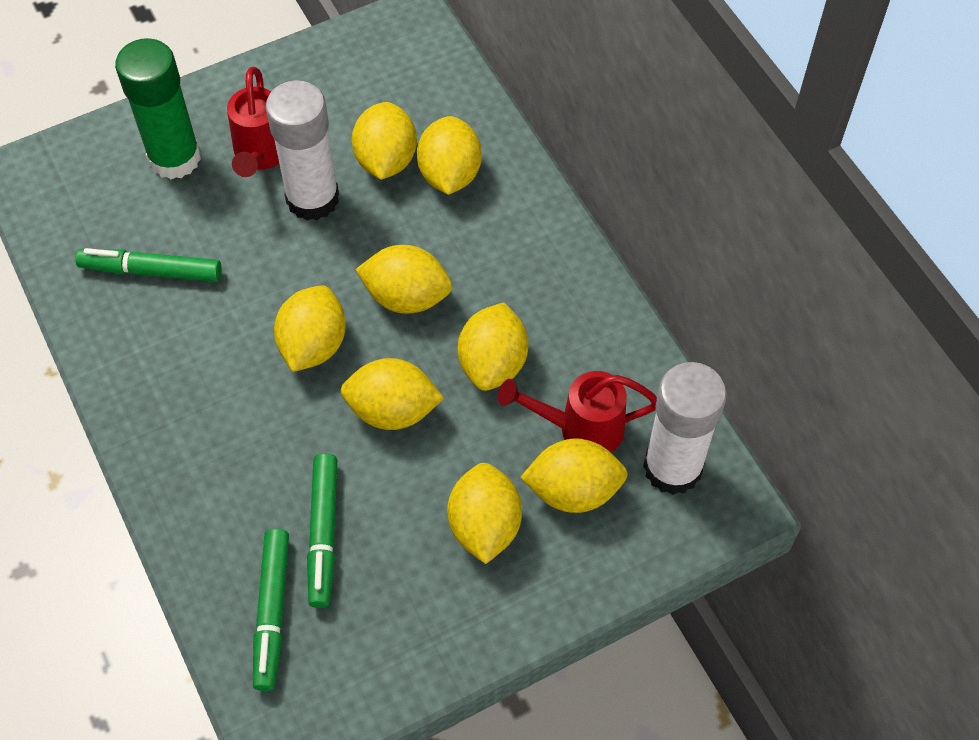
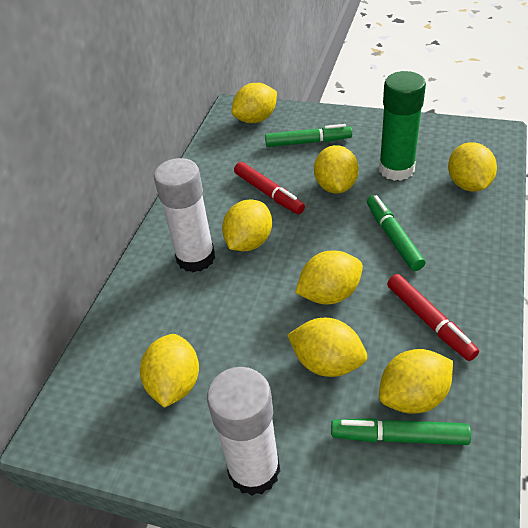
red marker: none = 0 -> [234,162,305,214] [387,274,479,361] = 2
red watering can: [227,67,279,177] [498,371,657,452] = 2 -> none = 0

